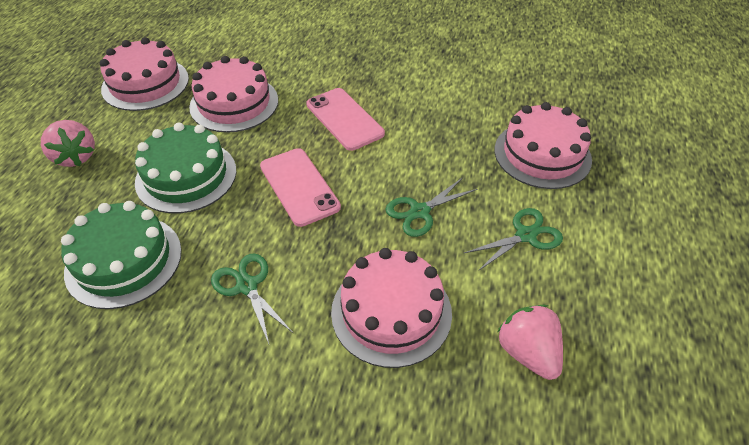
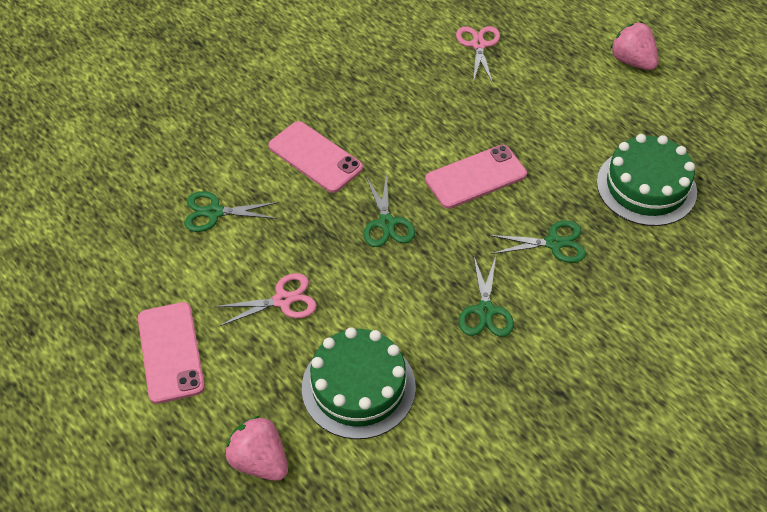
green scissors: [211,253,293,344] [386,177,477,237] [464,208,563,271] = 3 -> [184,191,279,232] [364,173,415,247] [459,256,514,337] [488,221,586,263] = 4
pink cake: [100,37,189,111] [189,56,278,133] [331,248,452,368] [494,102,592,189] = 4 -> none = 0
pink phone: [260,148,341,227] [306,88,385,151] = 2 -> [138,302,205,404] [268,121,363,193] [425,145,527,209] = 3
pink scissors: none = 0 -> [214,273,317,326] [456,26,500,84] = 2

